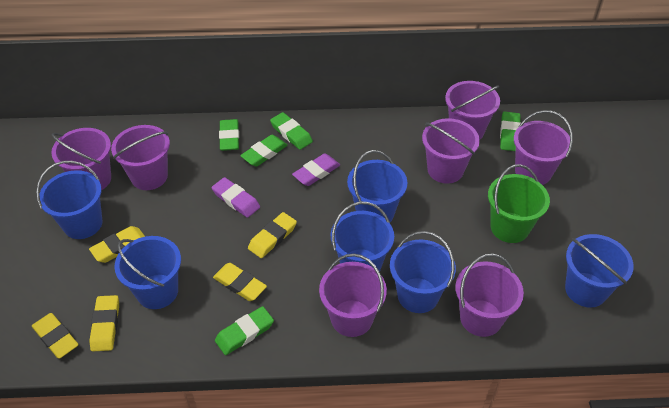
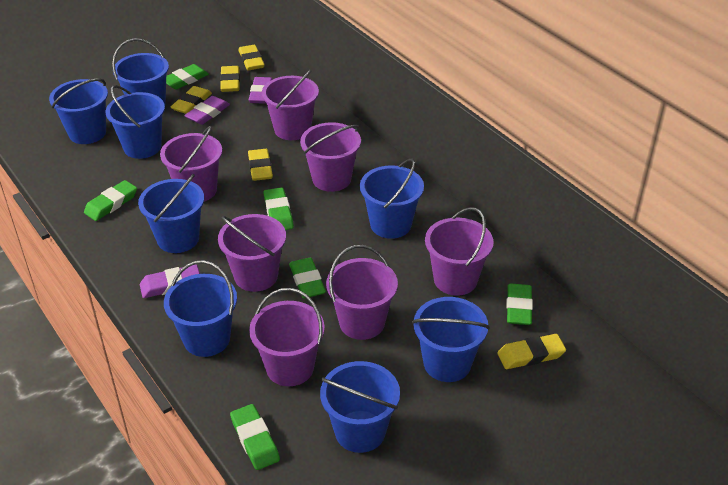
blue bucket: [36,161,102,239] [114,236,181,309] [331,202,394,272] [347,150,407,222] [390,231,456,313] [565,234,634,307] = 6 -> [49,79,108,144] [106,85,165,159] [112,38,169,105] [138,174,204,253] [164,260,237,357] [320,361,400,453] [360,158,424,239] [412,297,490,382] = 8
green bucket: [488,164,550,243] = 1 -> none = 0
green eraser: [215,306,274,355] [219,119,239,151] [240,135,288,167] [270,112,313,150] [500,112,521,151] = 5 -> [84,180,137,221] [166,64,209,89] [230,404,280,470] [263,187,294,230] [289,258,326,298] [507,283,533,325] = 6
purple eraser: [212,177,260,218] [292,153,340,186] = 2 -> [140,265,200,298] [184,96,230,125] [248,77,273,104] = 3

